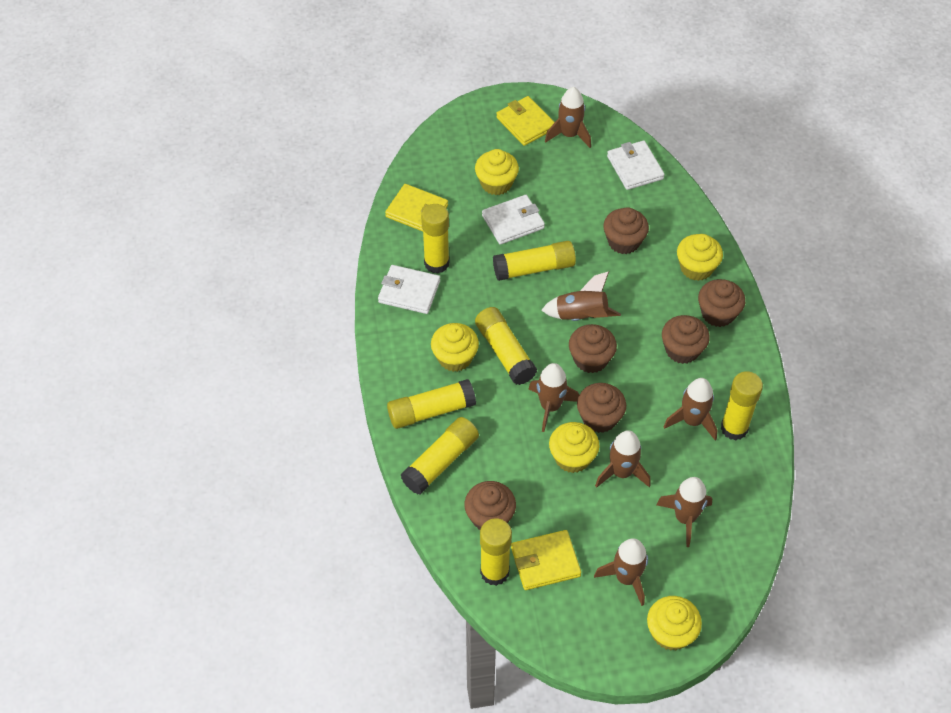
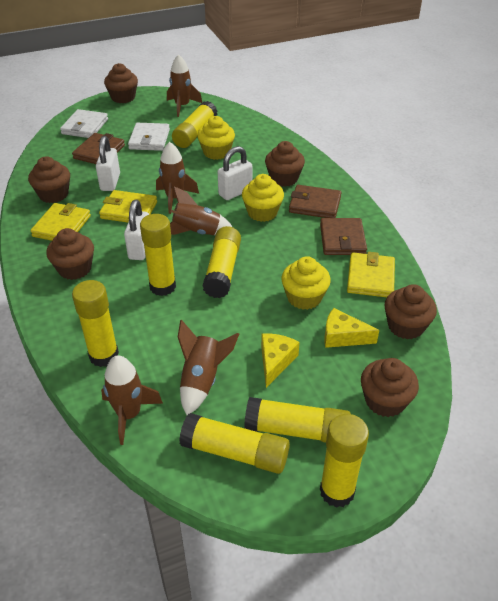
brown rocket: [529,363,579,432] [541,271,621,321] [545,87,591,148] [594,538,648,606] [595,430,651,488] [656,477,712,547] [663,378,717,440] = 7 -> [101,355,163,445] [156,142,199,214] [167,54,202,117] [170,186,232,235] [178,320,239,415] = 5
brown wallet: none = 0 -> [72,133,125,164] [289,185,342,218] [320,218,367,255] = 3
white padlock: none = 0 -> [96,136,120,191] [124,200,149,260] [218,146,252,200] = 3
white wallet: [378,265,440,314] [482,195,545,245] [607,140,665,190] = 3 -> [60,109,108,138] [128,123,170,151] = 2
yellow cheese: none = 0 -> [261,333,300,388] [324,308,379,348] = 2
yellow cupcake: [431,323,479,372] [475,149,519,195] [549,422,599,473] [647,596,702,651] [677,234,723,281] = 5 -> [197,116,235,160] [242,174,284,222] [281,256,331,310] = 3

